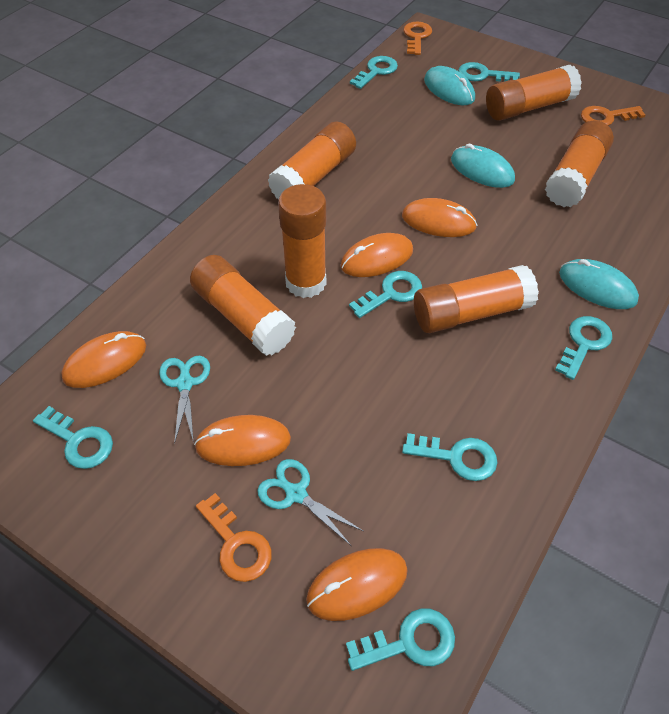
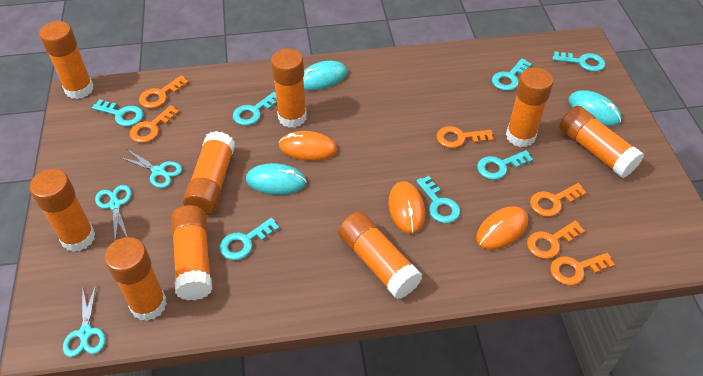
orange glue stick: [190,255,296,356] [268,122,356,199] [278,184,326,298] [414,265,539,333] [486,65,582,121] [545,120,614,207] = 6 -> [30,169,95,252] [39,21,93,99] [104,237,167,321] [171,205,212,300] [183,131,235,215] [271,49,307,128] [338,212,422,299] [506,67,554,147] [559,106,644,178] = 9
orange key: [196,493,272,582] [403,22,432,55] [581,106,645,126] = 3 -> [130,105,179,143] [139,75,189,109] [436,126,493,148] [527,220,585,259] [530,183,587,217] [550,253,615,285] = 6
orange mouse: [61,331,146,388] [194,415,291,466] [306,548,407,621] [341,233,413,277] [402,198,477,237] = 5 -> [279,131,337,161] [388,181,425,234] [476,206,528,250] = 3
turquoise scissors: [159,355,210,444] [257,459,363,545] = 2 -> [63,285,106,357] [95,185,131,241] [119,149,182,188] = 3

